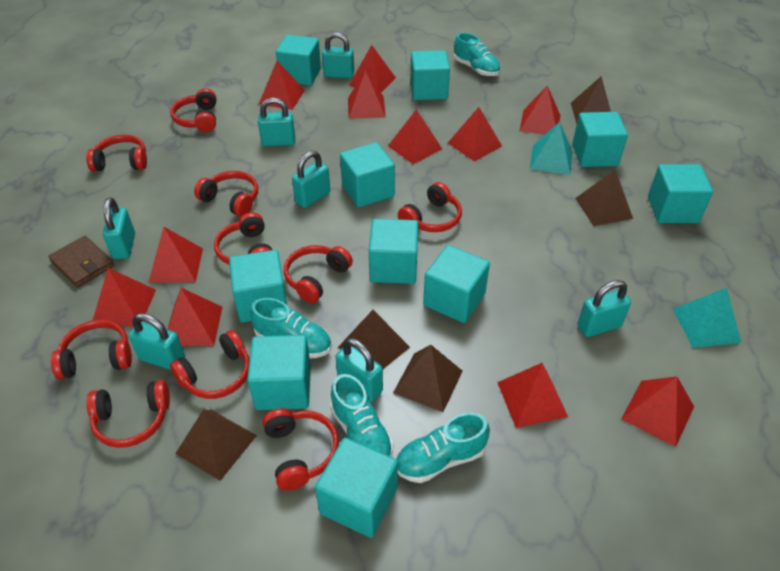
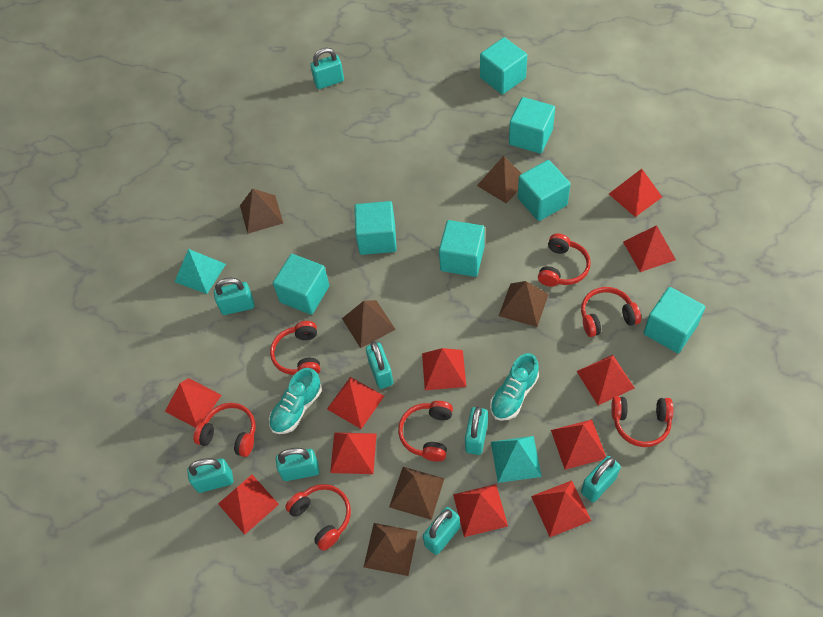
brown pyramid: [175,409,257,481] [338,310,410,369] [393,345,463,412] [571,76,611,124] [575,170,633,226] = 5 -> [240,189,283,234] [342,300,396,348] [364,523,418,576] [389,467,444,520] [477,156,522,204] [499,281,549,327] = 6
brown wallet: [48,236,114,287] = 1 -> none = 0
red headphones: [51,320,132,379] [86,134,147,172] [86,380,170,448] [170,88,216,132] [170,330,250,399] [194,171,258,217] [214,212,272,265] [262,408,339,491] [284,245,353,303] [398,182,462,232] = 10 -> [193,403,256,457] [270,321,320,375] [285,484,351,551] [398,401,453,461] [538,234,591,287] [581,287,641,337] [611,396,673,447] = 7
turquoise cube: [229,250,287,322] [247,335,311,410] [276,35,321,86] [315,438,398,538] [340,142,395,207] [369,219,418,284] [410,50,450,100] [423,245,490,323] [572,112,628,167] [648,164,713,223] = 10 -> [273,254,329,315] [354,201,397,255] [439,220,485,277] [480,37,527,95] [509,97,555,154] [518,160,570,221] [644,287,705,353] = 7
turquoise padlock: [103,197,135,259] [129,313,185,370] [258,97,295,146] [292,151,330,208] [322,32,354,79] [336,338,383,402] [577,280,631,337] = 7 -> [187,458,234,493] [214,278,254,315] [276,448,319,481] [310,48,344,89] [366,341,393,389] [423,507,460,555] [465,406,488,455] [581,456,621,502] = 8
turquoise shoe: [250,298,332,358] [330,374,394,457] [396,412,490,483] [454,33,501,76] = 4 -> [269,368,322,434] [490,353,539,421] = 2

